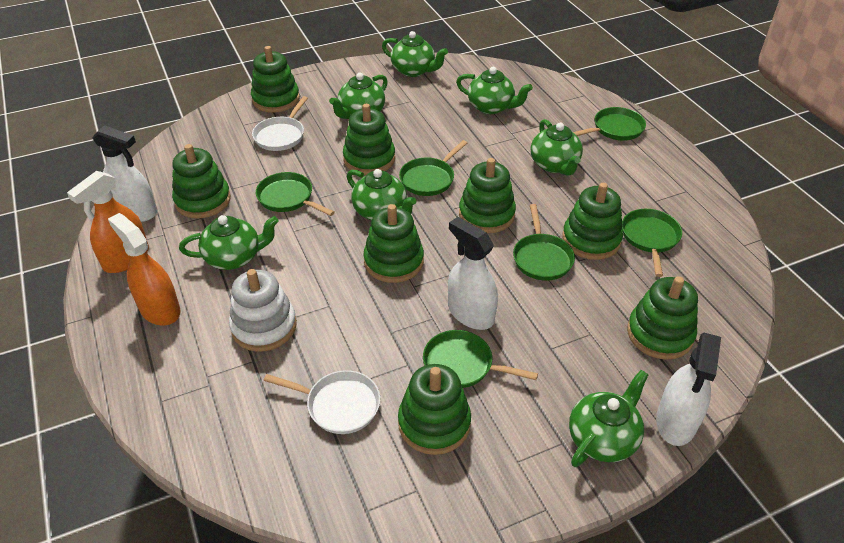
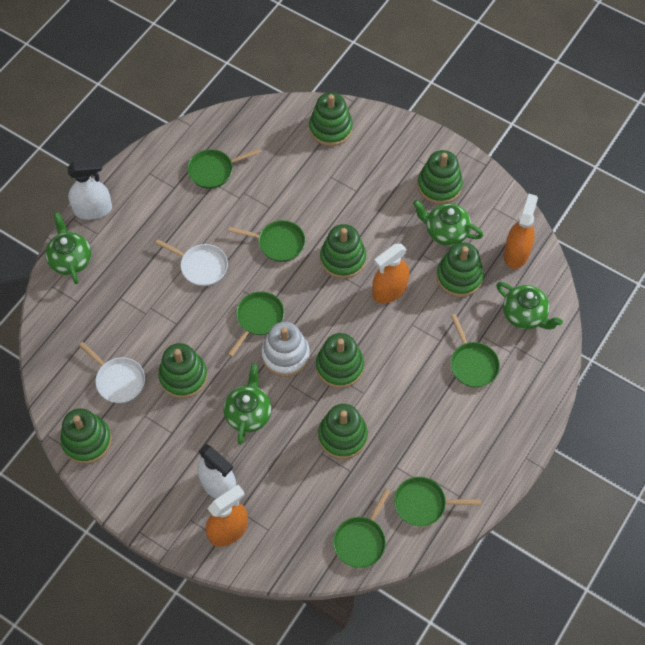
green teapot: [179,215,279,270] [329,73,388,119] [347,169,417,220] [382,31,448,77] [456,67,533,114] [531,119,583,176] [569,370,649,467] = 7 -> [45,212,91,284] [223,364,272,445] [413,200,483,246] [496,282,563,330] = 4
orange spray bottle: [67,171,149,273] [108,213,180,325] = 2 -> [206,484,248,547] [372,244,409,303] [504,194,538,269] = 3
white spray bottle: [92,125,157,222] [448,217,498,330] [656,333,721,446] = 3 -> [68,160,112,220] [197,444,236,499] = 2

